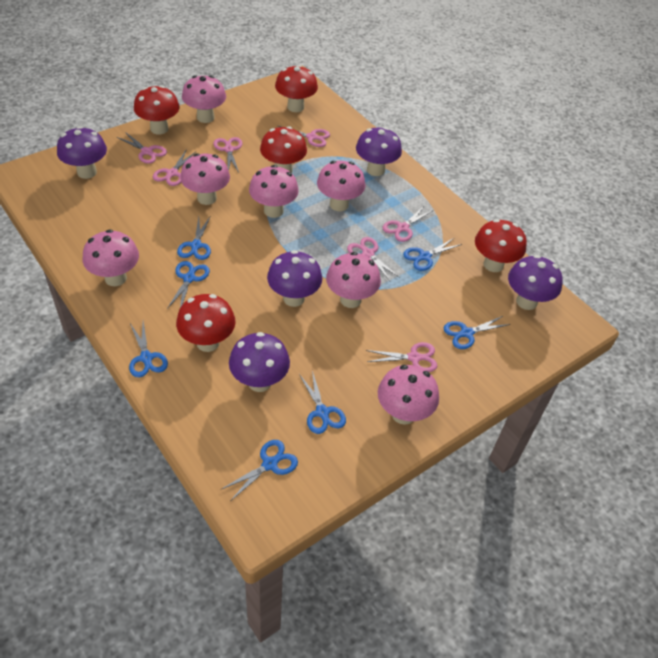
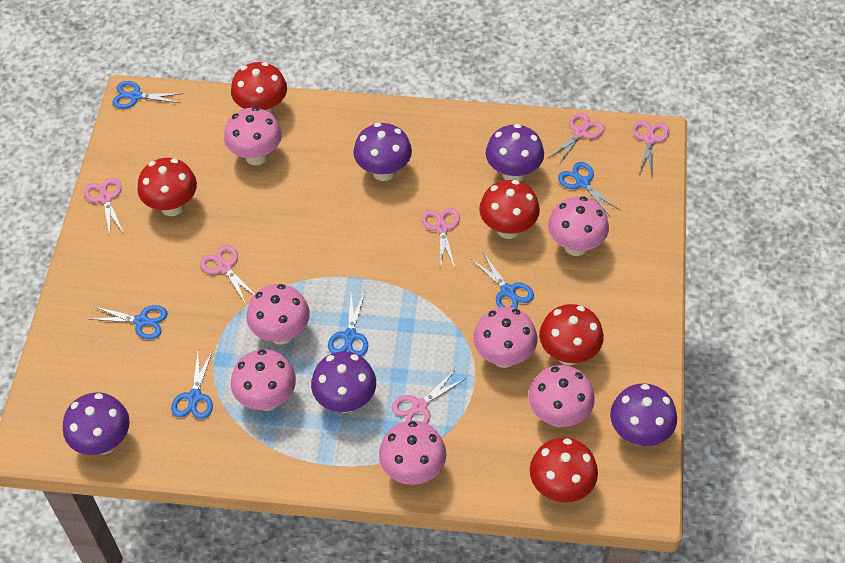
blue scissors: [129,321,168,378] [167,261,210,309] [177,217,211,260] [222,440,298,500] [299,371,346,434] [403,238,462,271] [444,316,511,349] = 7 -> [90,305,168,340] [112,81,183,109] [171,350,213,419] [328,293,368,356] [471,253,534,309] [558,162,621,216] = 6
pink scissors: [117,132,167,164] [153,149,196,186] [213,137,243,172] [278,126,330,147] [347,237,400,282] [366,342,437,372] [383,205,432,242] = 7 -> [84,178,123,236] [200,245,254,304] [392,369,466,424] [422,208,460,267] [547,113,605,165] [633,120,670,176] = 6

